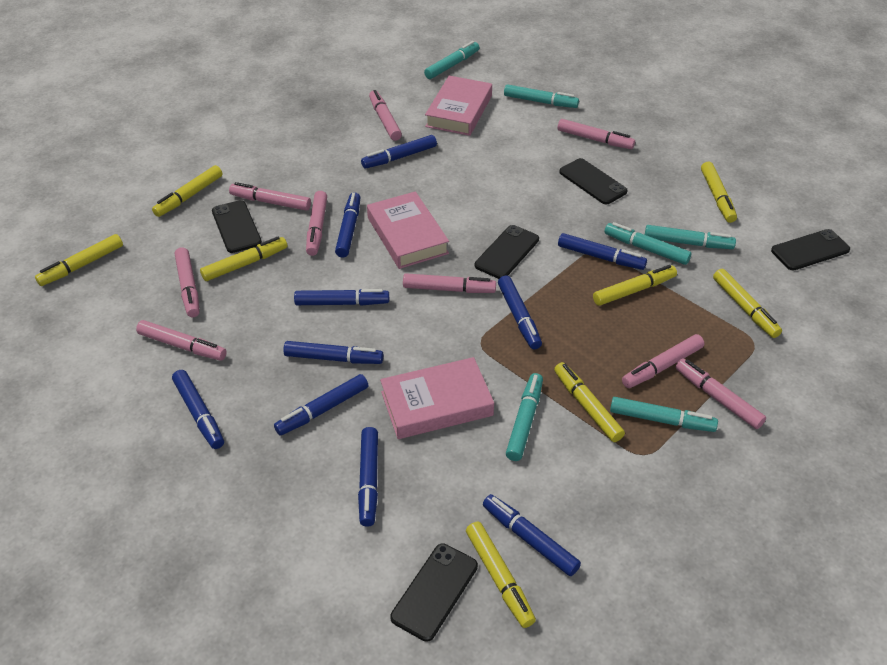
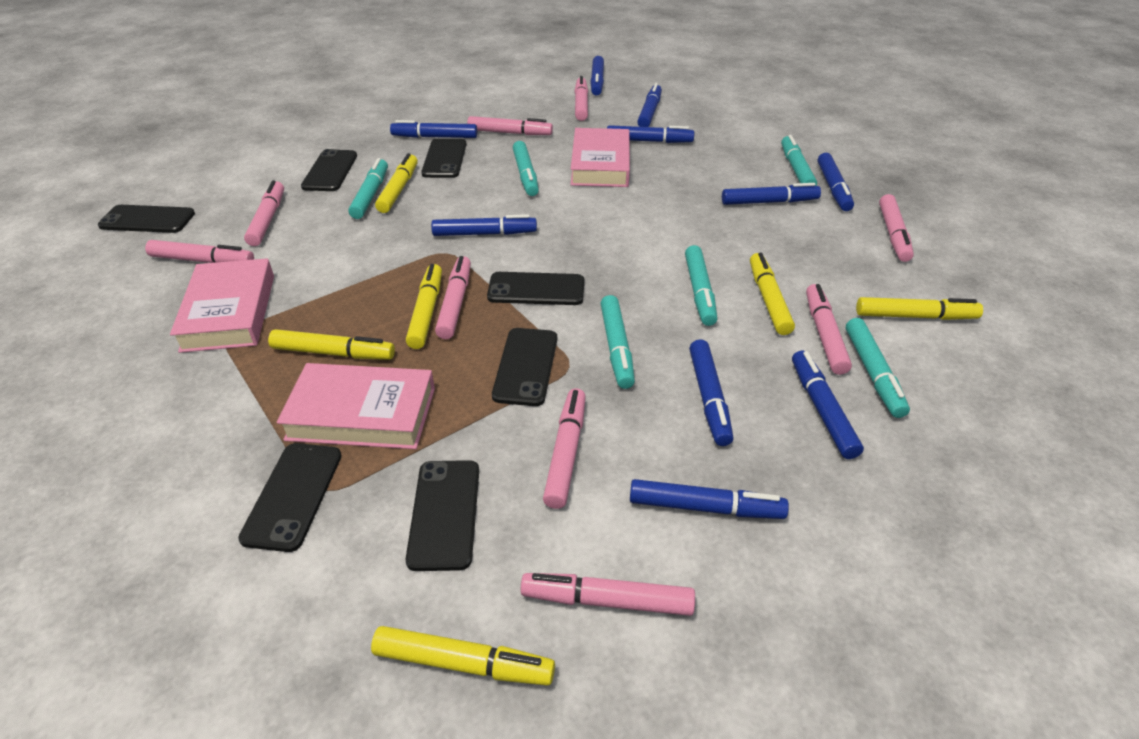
black phone: [212,200,262,253] [390,543,478,642] [475,225,539,279] [559,158,628,204] [771,229,850,270] = 5 -> [98,205,195,233] [238,443,342,552] [301,149,357,191] [406,460,479,571] [421,138,467,178] [487,272,584,305] [492,328,557,406] = 7
yellow marker: [35,234,123,286] [152,165,222,217] [200,237,287,281] [466,522,536,628] [554,362,625,442] [593,265,677,306] [701,162,737,223] [713,269,782,338] = 8 -> [268,329,395,360] [371,626,555,686] [375,153,418,213] [406,264,442,349] [750,253,795,335] [856,297,983,320] = 6

